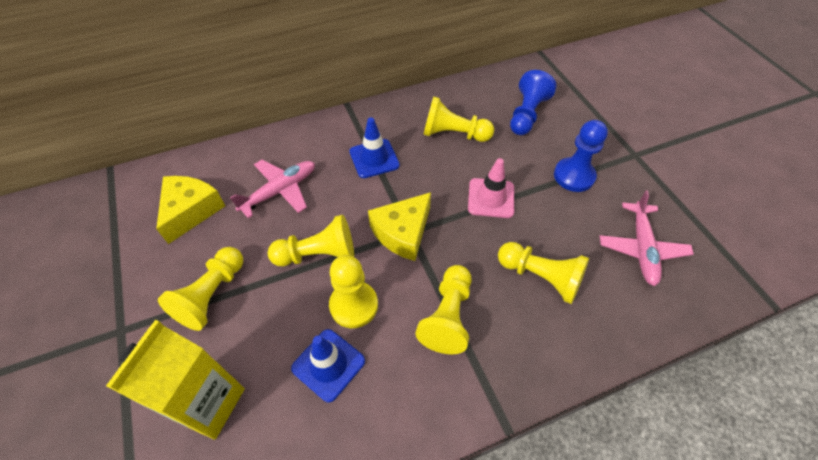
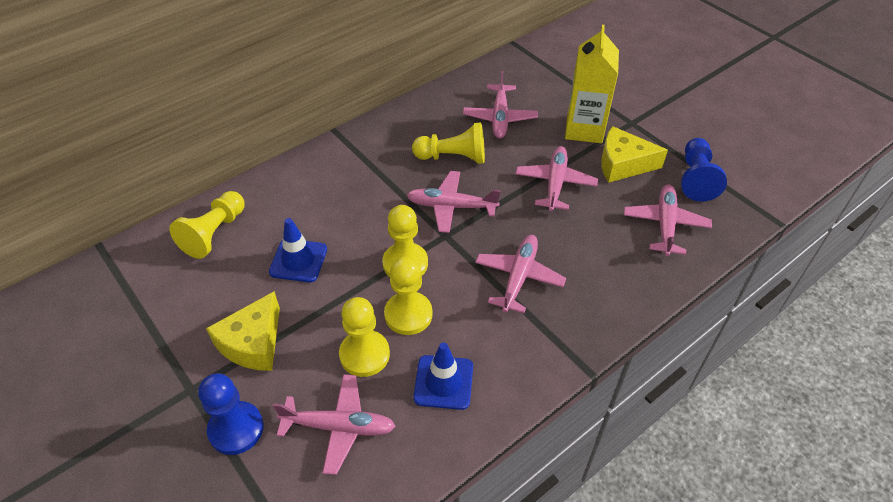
pink plane: [230,159,315,218] [600,190,694,286] = 2 -> [273,374,396,475] [406,171,501,233] [463,71,538,139] [475,235,566,313] [516,146,598,211] [624,185,712,256] = 6
pink traffic cone: [468,158,514,218] = 1 -> none = 0
yellow pawn: [158,247,243,331] [268,215,354,266] [329,255,378,328] [415,265,472,354] [423,96,494,142] [498,242,589,304] = 6 -> [169,191,245,259] [339,297,390,377] [382,205,428,277] [384,256,433,335] [412,122,485,164] = 5

